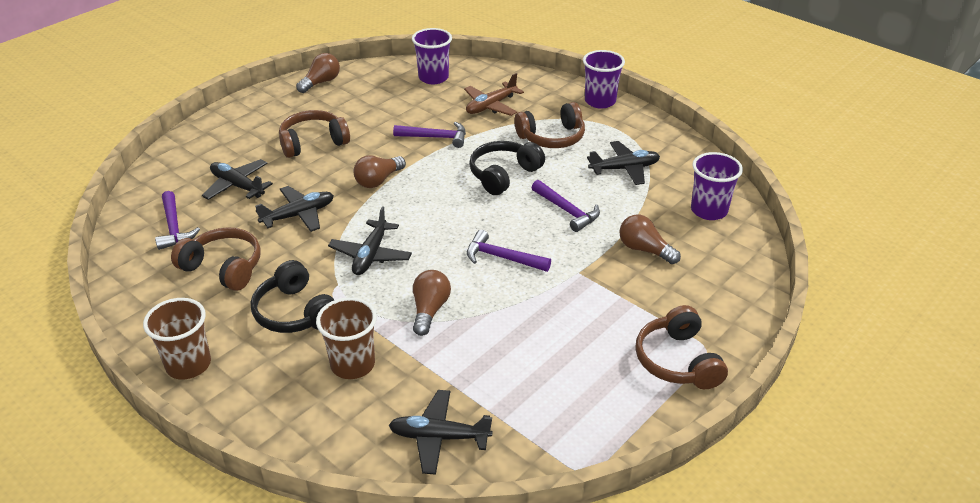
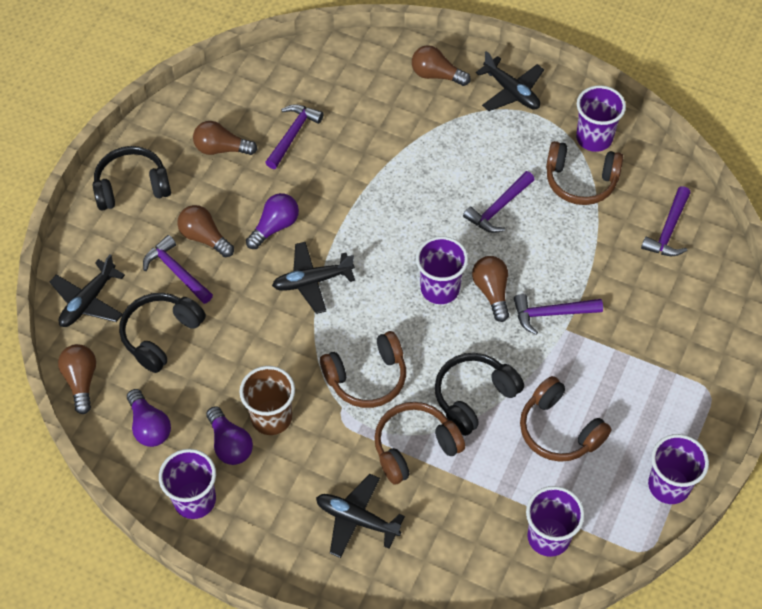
black headphones: [251,260,334,333] [469,141,545,195] = 2 -> [93,146,171,211] [119,293,206,373] [435,353,524,436] = 3
black plane: [202,159,273,200] [255,186,334,232] [328,206,412,275] [389,390,492,475] [587,141,660,185] = 5 -> [50,255,125,327] [272,242,355,314] [316,474,405,558] [476,51,544,111] = 4
brown cup: [143,298,211,380] [316,297,377,379] = 2 -> [239,366,295,435] = 1
brown light bulb: [296,53,340,93] [354,155,406,188] [413,270,451,336] [620,215,681,264] = 4 -> [58,344,96,414] [177,205,234,257] [193,121,257,155] [412,45,471,86] [472,256,509,322] = 5
brown plane: [464,73,524,116] = 1 -> none = 0
purple cup: [412,28,452,84] [583,50,625,109] [691,152,743,220] = 3 -> [159,449,216,519] [416,236,468,304] [526,486,585,557] [576,85,626,152] [648,434,709,504] = 5
purple hammer: [155,191,200,250] [393,122,466,148] [467,230,551,272] [532,180,600,232] = 4 -> [143,235,213,304] [265,104,324,169] [463,171,535,233] [514,294,603,335] [641,186,691,256] = 5
purple light bulb: none = 0 -> [127,389,171,447] [206,406,253,465] [246,193,299,249] = 3

